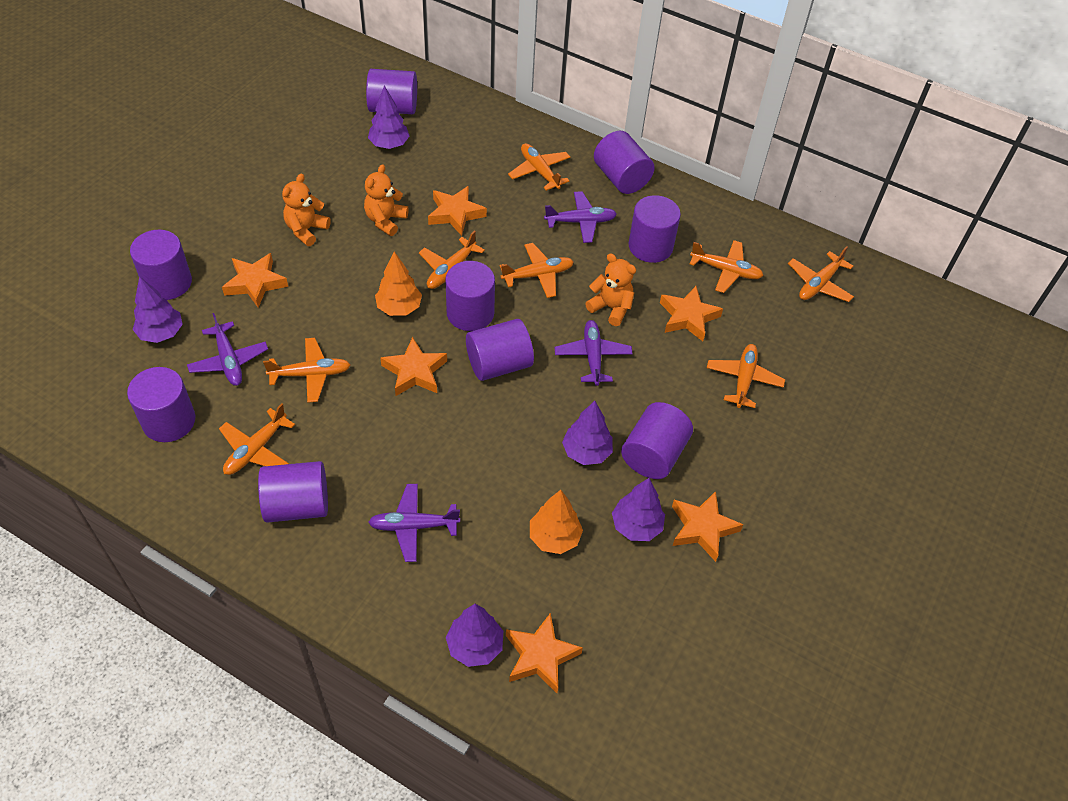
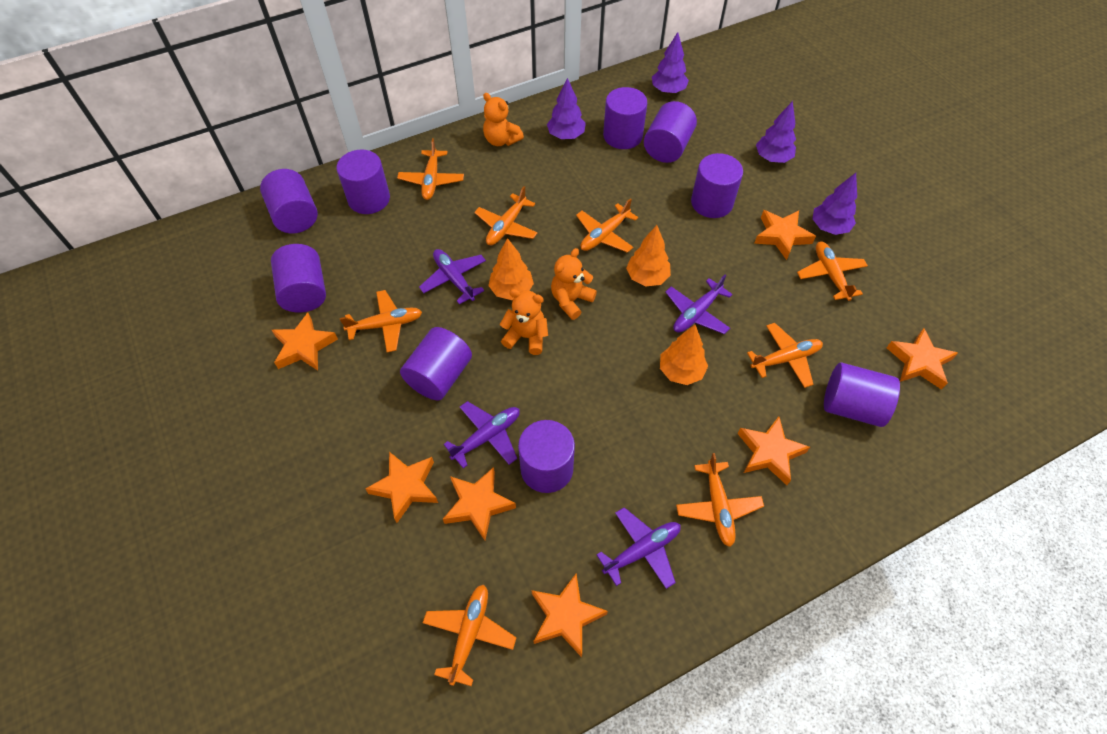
orange star: [222,253,288,308] [380,337,447,396] [428,186,487,236] [506,613,583,693] [660,286,723,341] [672,491,743,562] = 6 -> [272,313,338,371] [365,452,438,523] [443,467,516,540] [532,574,608,657] [738,416,810,485] [754,210,816,260] [887,328,958,390] = 7
orange tree: [375,251,422,316] [530,490,583,554] = 2 -> [488,238,534,300] [626,225,671,287] [660,325,708,385] = 3
purple tree: [133,276,183,343] [368,85,409,149] [446,604,503,667] [562,401,613,465] [612,478,665,541] = 5 -> [547,78,586,139] [652,32,689,94] [756,101,796,163] [812,173,857,235] = 4

